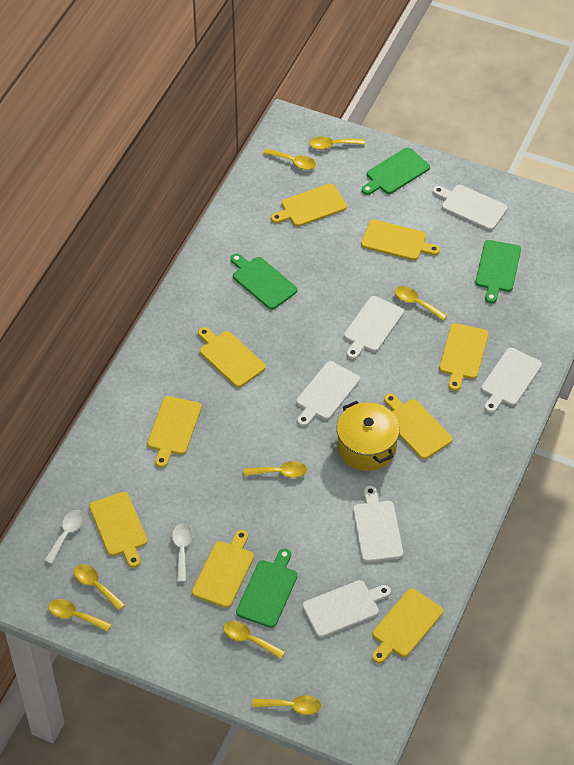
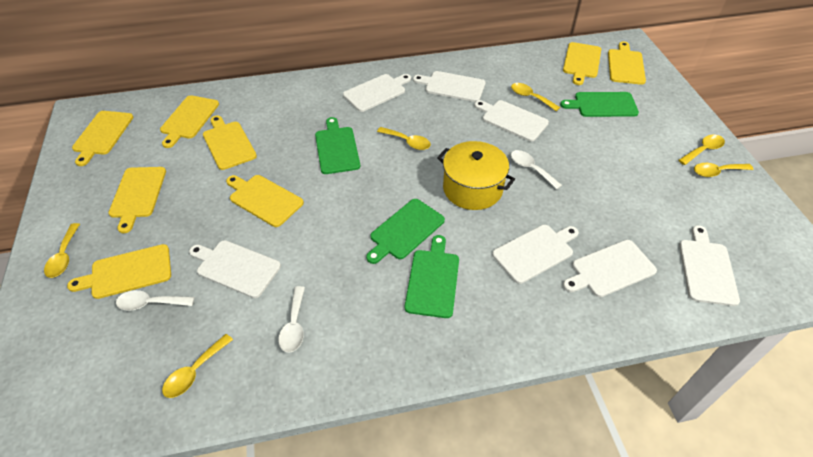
white cutting board: [296,361,360,427] [302,580,391,638] [344,296,404,359] [353,486,403,562] [433,185,508,230] [481,348,542,413] = 6 -> [189,240,281,298] [343,74,411,112] [413,71,486,102] [474,100,549,142] [492,225,579,284] [563,240,657,297] [679,225,740,306] = 7
white spoon: [44,510,84,564] [172,523,192,582] = 2 -> [116,290,194,311] [278,286,305,353] [511,150,562,190] = 3
yellow cutting board: [89,492,147,568] [147,396,201,468] [192,530,254,608] [198,327,266,387] [271,184,347,226] [361,219,440,260] [372,588,443,664] [384,394,452,459] [439,323,489,391] = 9 -> [67,244,171,299] [72,111,133,166] [108,167,166,233] [160,95,219,148] [203,116,257,170] [226,175,304,227] [563,42,601,85] [608,42,646,85] = 8
yellow spoon: [49,599,112,632] [74,564,125,611] [223,621,285,659] [244,461,307,478] [252,695,321,715] [263,149,316,170] [309,136,365,150] [395,286,447,320] = 8 -> [44,223,80,278] [162,334,233,398] [377,127,431,150] [511,83,560,111] [678,135,725,165] [694,163,753,177] = 6

